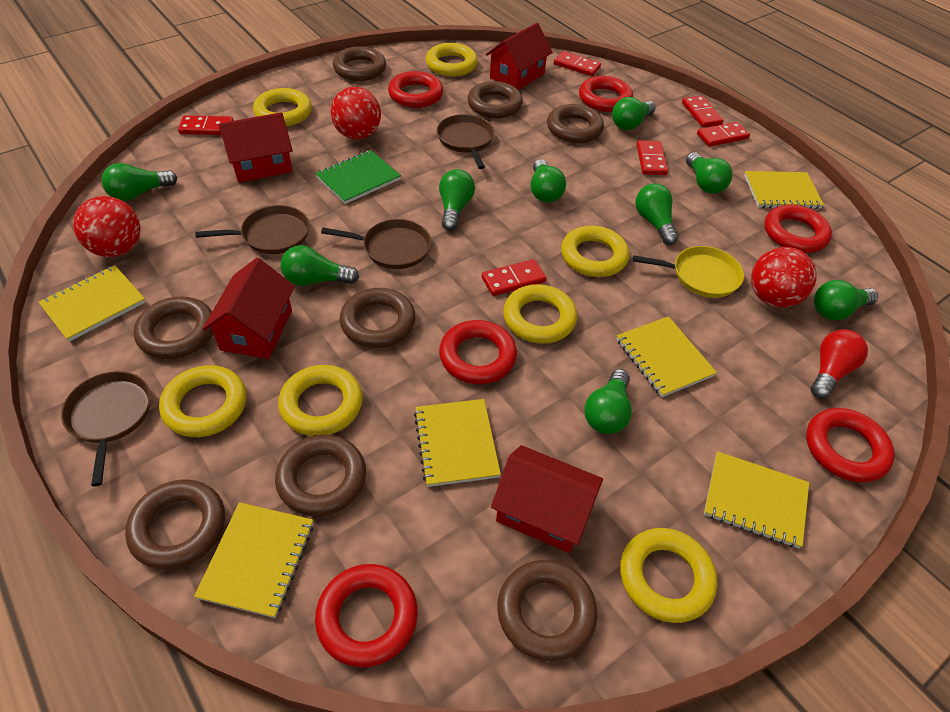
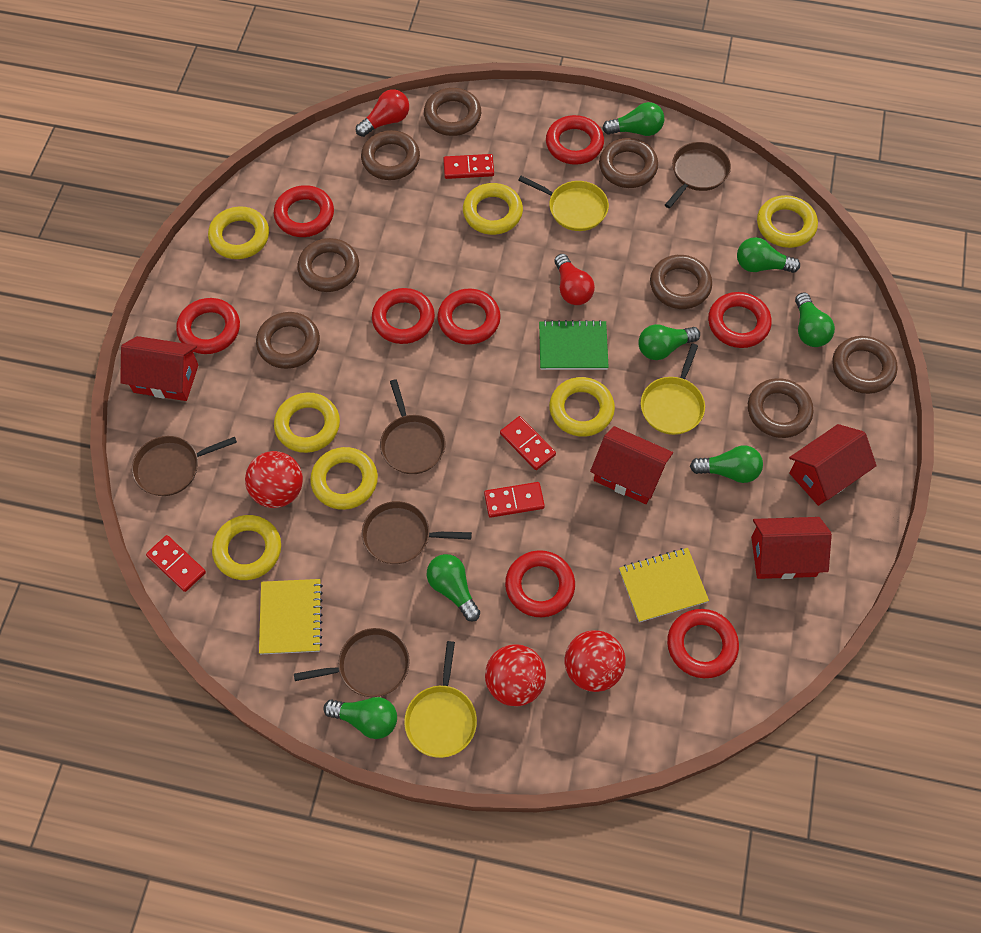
brown pan: [61,371,151,486] [195,205,310,254] [321,219,432,269] [437,114,494,169] = 4 -> [132,436,237,496] [294,628,410,697] [362,501,472,564] [380,379,445,474] [665,142,731,208] = 5
green light bulb: [101,163,178,201] [281,245,359,286] [439,169,475,231] [531,159,566,203] [584,369,632,434] [612,97,656,130] [636,183,678,245] [686,152,733,194] [814,280,878,320] = 9 -> [323,697,397,739] [427,554,480,622] [602,102,664,136] [638,324,700,360] [690,446,763,483] [737,237,800,273] [795,292,835,347] = 7
red domino: [178,116,234,135] [482,259,546,296] [554,51,601,76] [636,140,668,175] [682,96,724,128] [697,122,750,147] = 6 -> [146,535,206,592] [443,154,494,179] [484,482,545,518] [500,416,556,470] = 4
red light bulb: [811,329,868,399] = 1 -> [356,89,409,137] [554,254,595,305] = 2
red ring: [315,564,418,667] [388,71,443,108] [439,320,517,384] [579,76,633,112] [764,205,832,253] [806,408,895,483] = 6 -> [176,298,240,354] [274,185,334,237] [372,288,435,344] [438,289,501,345] [505,550,575,617] [546,115,604,165] [667,609,739,678] [708,292,772,348] = 8
yellow notebook: [38,265,146,342] [194,502,313,618] [414,399,501,487] [617,316,717,397] [704,451,809,549] [744,171,824,209] = 6 -> [259,579,323,654] [619,548,709,622] = 2
yellow pan: [633,246,744,298] = 1 -> [404,641,477,758] [518,176,609,231] [641,344,705,435] = 3

